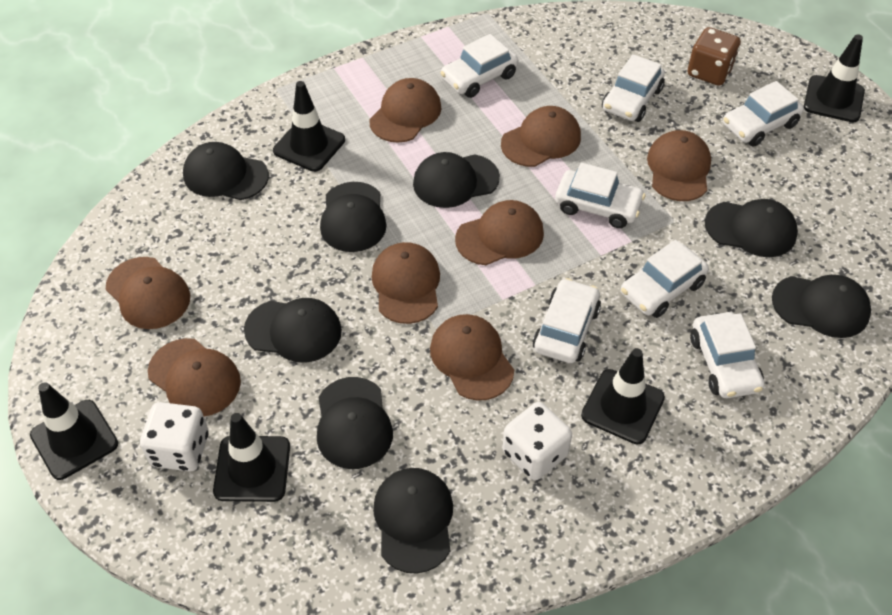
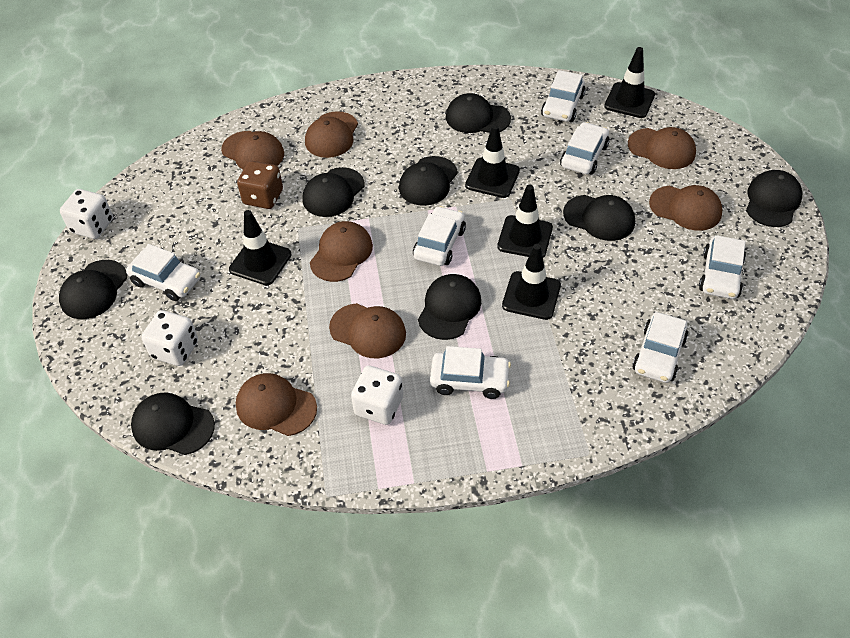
brown cap: [106,257,190,329] [148,338,241,416] [369,78,442,143] [372,242,440,324] [430,314,514,401] [455,200,544,265] [501,106,581,167] [647,130,711,201] = 8 -> [221,131,284,170] [236,373,317,436] [305,111,358,158] [310,221,373,282] [329,303,406,358] [628,127,696,169] [649,185,723,231] = 7
white dice: [140,402,209,472] [503,402,572,480] = 2 -> [60,189,113,239] [141,310,198,366] [351,366,403,425] = 3

